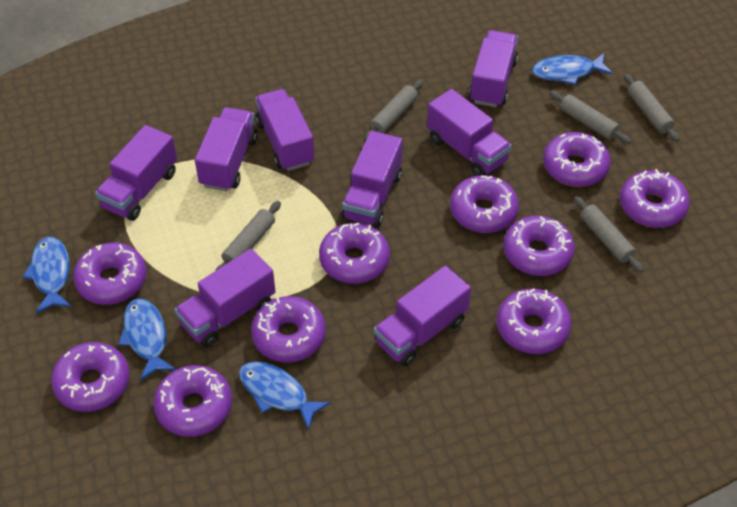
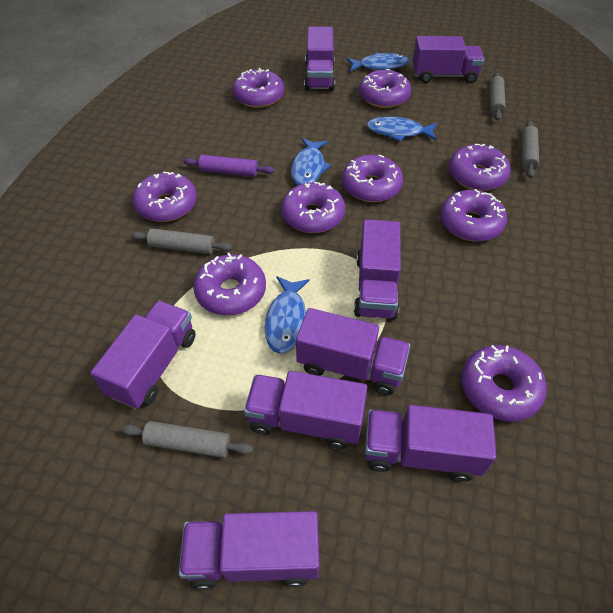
grey rolling pin: [215,201,281,271] [364,80,423,141] [549,91,632,144] [574,196,644,273] [624,73,679,142] = 5 -> [121,421,254,458] [131,228,232,254] [489,73,506,121] [521,121,539,178] = 4
purple donut: [51,342,130,412] [73,242,147,305] [153,365,232,437] [251,296,326,363] [319,222,390,284] [450,175,519,233] [497,288,571,354] [503,216,575,276] [543,132,611,187] [620,169,690,228] = 10 -> [132,172,197,222] [193,253,266,315] [232,68,284,108] [281,182,345,233] [342,155,403,202] [359,69,411,108] [440,189,507,242] [449,144,511,191] [461,345,547,422] = 9
purple rolling pin: none = 0 -> [183,155,274,177] = 1

